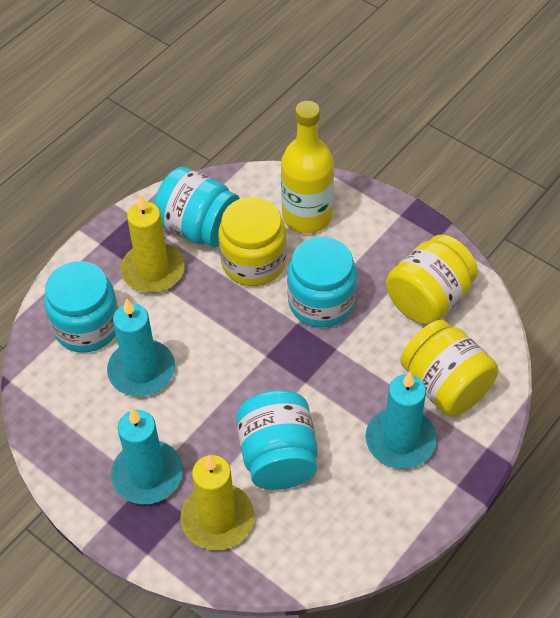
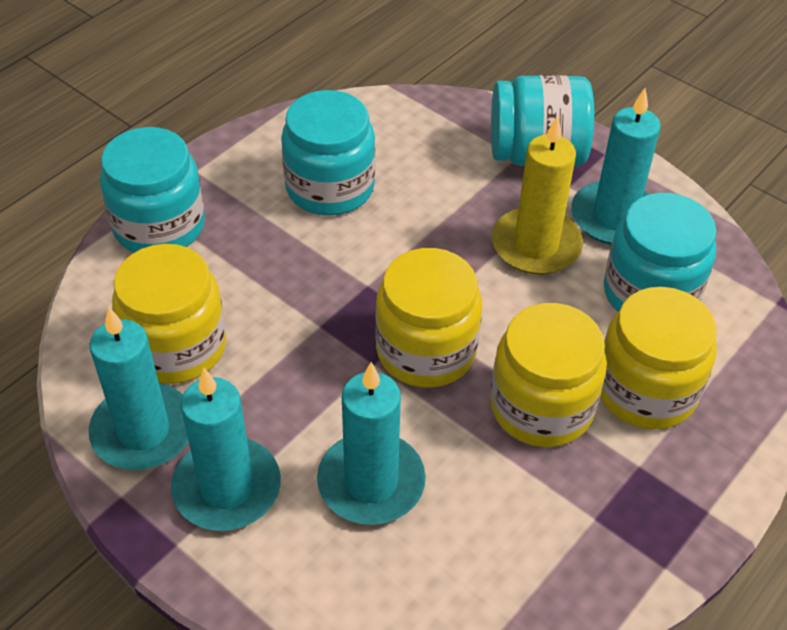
turquoise candle: [107,298,175,396] [111,408,183,504] [365,372,437,469] = 3 -> [89,307,189,470] [171,368,281,531] [317,362,426,525] [571,88,660,245] = 4
yellow bottle: [281,101,334,234] = 1 -> none = 0
yellow candle: [121,194,185,293] [180,455,254,550] = 2 -> [492,115,583,275] = 1
yellow jar: [218,197,287,286] [386,234,478,325] [400,320,498,416] = 3 -> [112,244,226,384] [375,248,482,388] [490,303,607,447] [600,287,717,430] = 4

